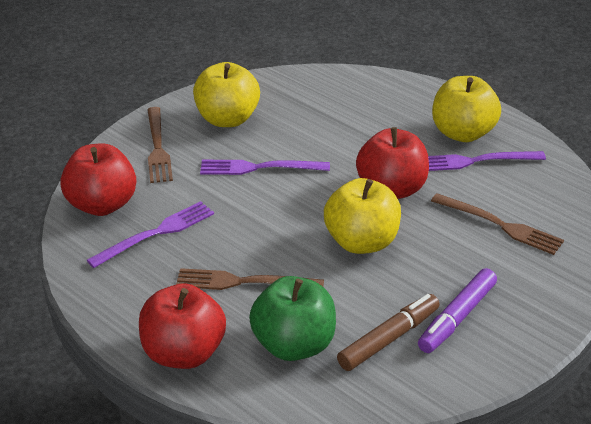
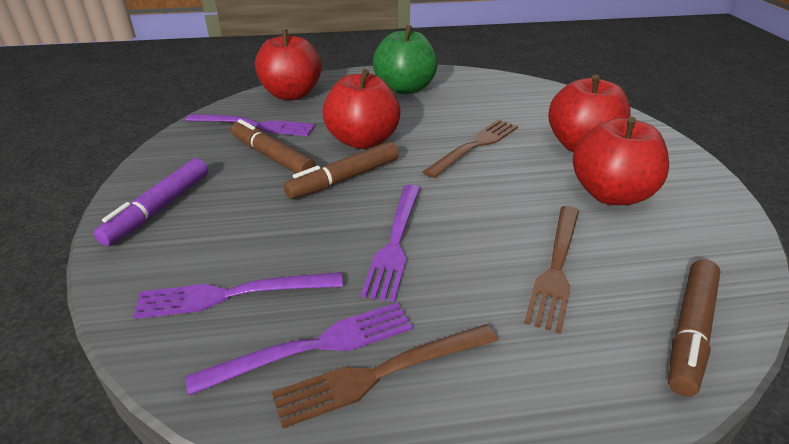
brown marker: [337,294,440,371] = 1 -> [231,119,316,173] [284,141,399,199] [668,259,721,397] = 3
purple fork: [87,201,214,268] [200,160,330,175] [428,151,546,171] = 3 -> [133,272,343,319] [185,302,413,395] [186,114,315,136] [361,185,420,302] = 4
red apple: [60,143,136,216] [139,284,226,369] [356,127,429,199] = 3 -> [255,29,322,100] [323,69,401,149] [548,74,631,152] [573,117,669,205] = 4
yellow apple: [193,62,260,127] [324,178,401,254] [432,76,501,142] = 3 -> none = 0

